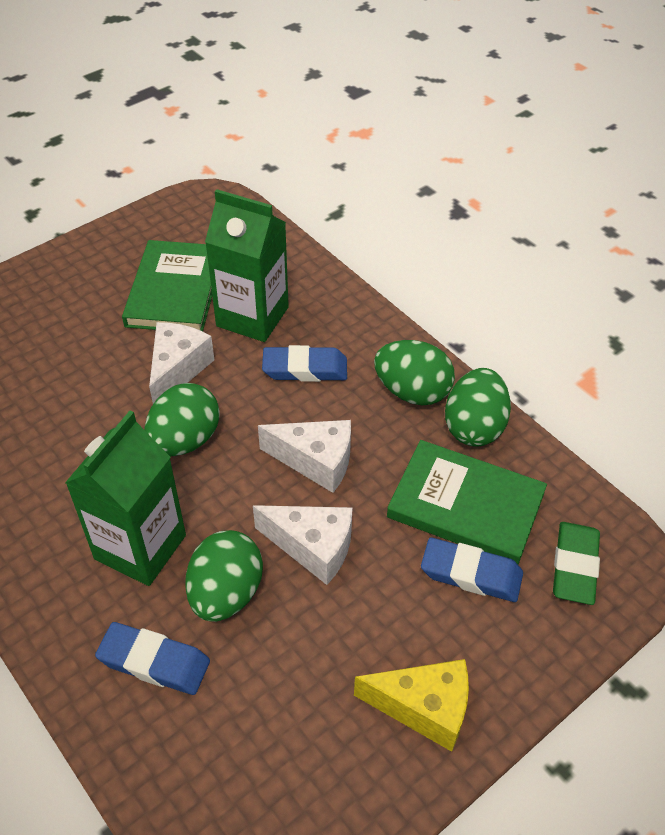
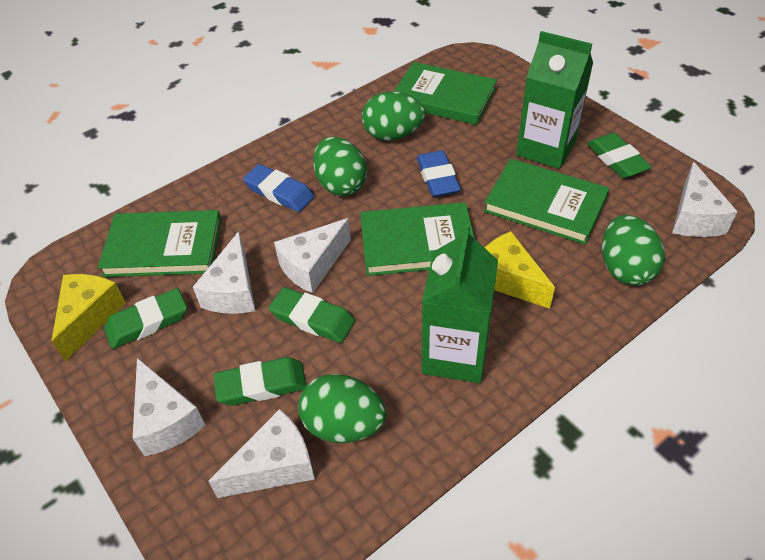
blue eraser: [95,622,210,695] [262,345,347,382] [421,538,523,602] = 3 -> [243,164,314,212] [417,150,461,197] = 2
green book: [122,240,212,331] [387,440,547,565] = 2 -> [98,210,221,277] [360,202,475,276] [394,62,497,125] [484,159,610,245] = 4
green eraser: [553,522,600,605] = 1 -> [104,288,187,349] [214,357,306,406] [269,287,355,343] [587,133,652,178] = 4
white cheese: [149,322,214,404] [253,505,353,585] [258,420,351,493] = 3 -> [133,358,206,456] [193,232,255,314] [208,409,315,498] [274,218,351,294] [672,162,738,237] = 5
yellow cheese: [354,659,469,752] = 1 -> [51,274,126,361] [485,231,555,309] = 2

